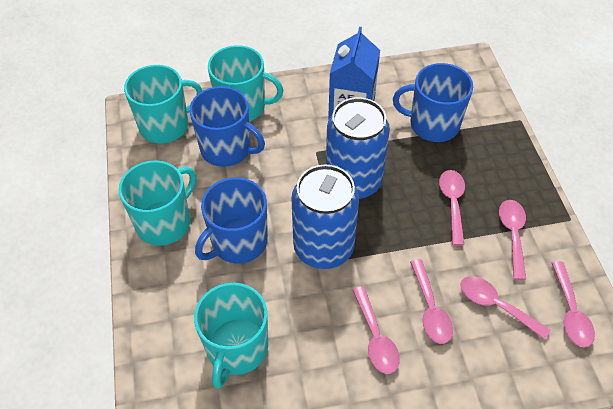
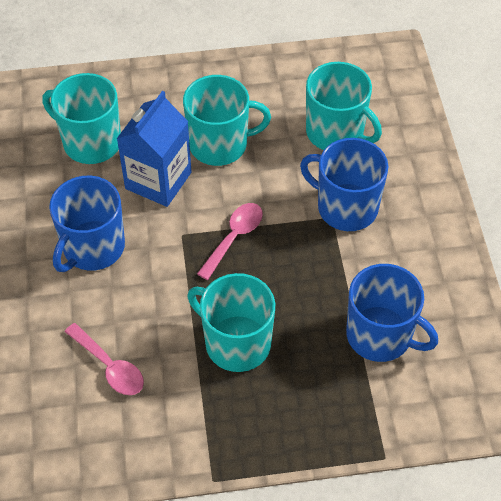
blue can: [291,165,359,269] [326,97,390,199] = 2 -> none = 0
pink spoon: [352,286,400,374] [410,259,453,344] [439,170,465,246] [460,276,551,340] [499,200,526,280] [552,261,595,348] = 6 -> [65,323,144,395] [197,203,263,280] = 2

